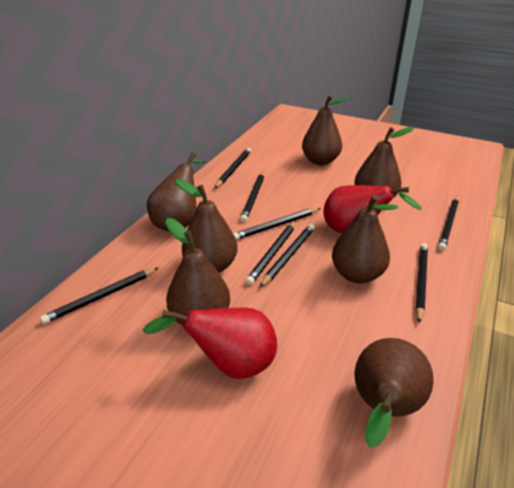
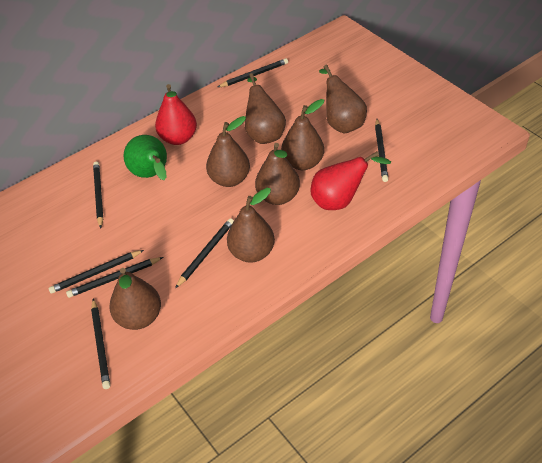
black pencil: [40,268,158,324] [215,148,251,188] [233,208,321,240] [240,171,264,222] [246,221,296,285] [260,224,315,287] [415,243,428,323] [438,196,459,251] = 8 -> [49,250,144,294] [66,257,163,298] [91,299,110,389] [93,162,103,228] [175,218,234,288] [218,58,288,87] [375,119,388,182] = 7
green pear: none = 0 -> [123,135,167,180] = 1

